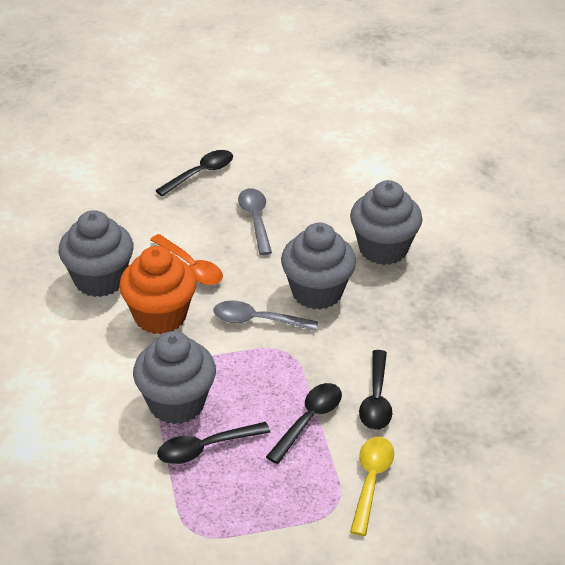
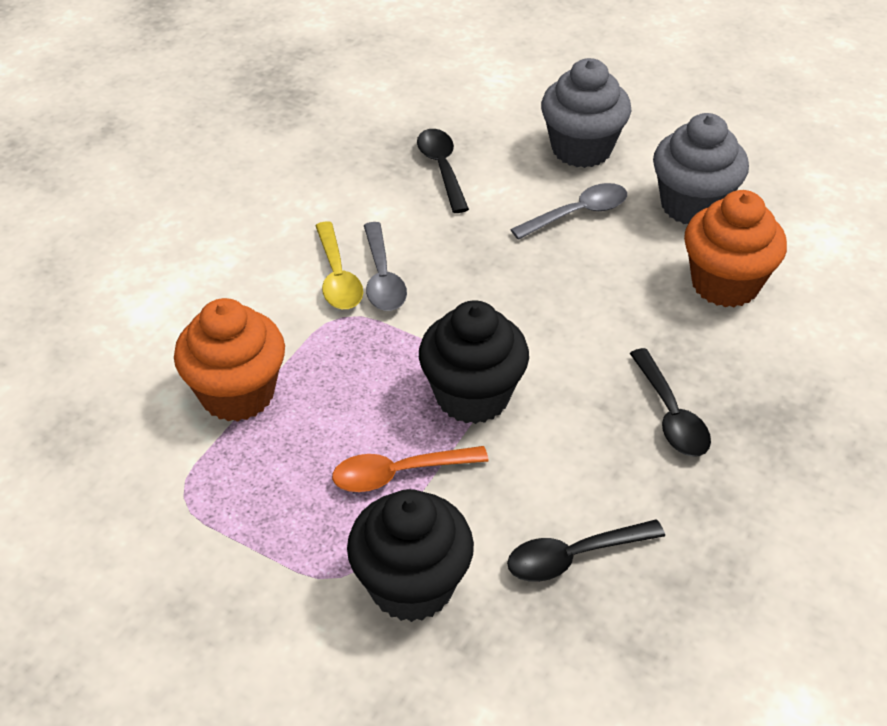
black cupcake: none = 0 -> [347,489,474,622] [419,300,529,424] = 2
black spoon: [155,150,233,196] [157,422,271,464] [266,383,342,464] [359,350,392,430] = 4 -> [417,129,469,213] [507,519,665,582] [630,348,711,457] = 3
grey cupcake: [58,210,134,297] [133,331,216,424] [281,223,356,310] [350,180,423,265] = 4 -> [541,58,631,168] [653,113,749,224] = 2
orange cupcake: [119,246,197,335] = 1 -> [174,298,285,422] [684,190,787,307] = 2

